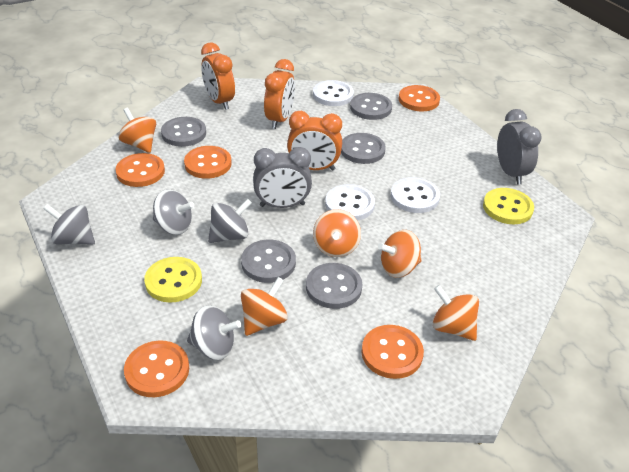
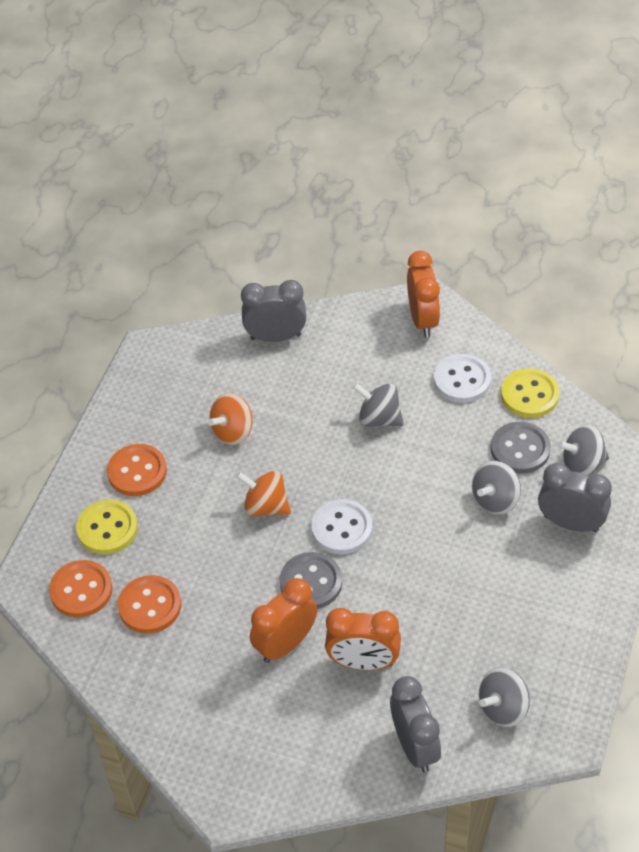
grey button: [161,117,206,147] [241,239,296,283] [306,263,362,309] [341,133,386,164] [350,93,392,120] = 5 -> [280,552,342,609] [491,422,551,473] = 2
grey clock: [253,147,312,208] [497,109,542,184] = 2 -> [241,280,306,342] [390,676,441,773] [538,463,612,532] = 3
orange button: [115,153,165,187] [124,341,189,397] [184,146,232,179] [362,325,424,379] [399,85,440,111] = 5 -> [49,560,113,617] [107,444,167,496] [118,575,181,634] = 3
orange spinning top: [118,108,156,153] [241,277,288,336] [313,209,361,257] [378,230,422,278] [433,285,479,341] = 5 -> [208,393,252,445] [236,470,291,517] = 2
white button: [313,80,354,106] [325,184,375,221] [391,177,440,213] = 3 -> [311,499,372,554] [434,354,491,403] = 2

